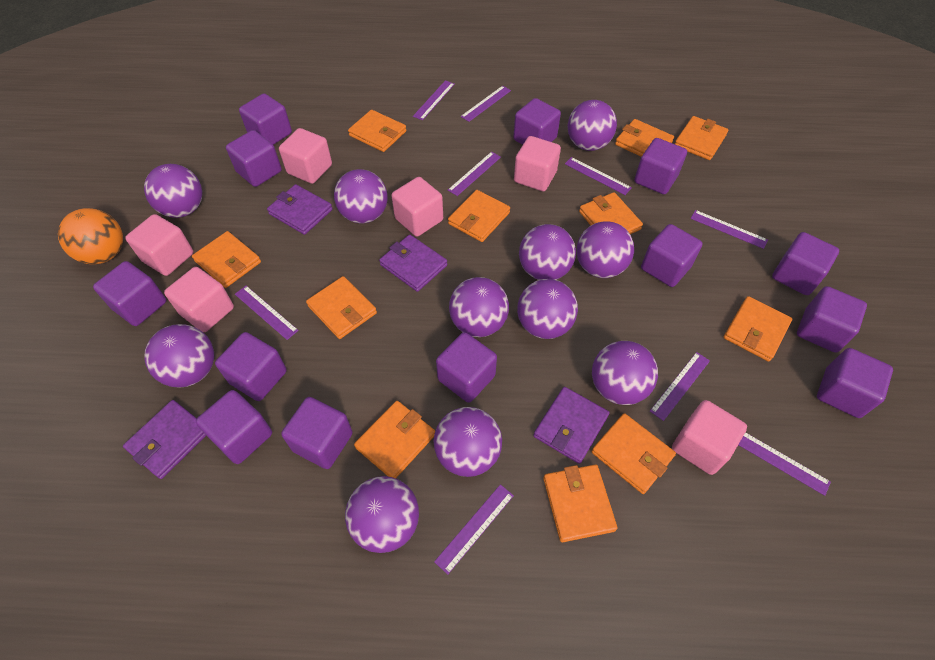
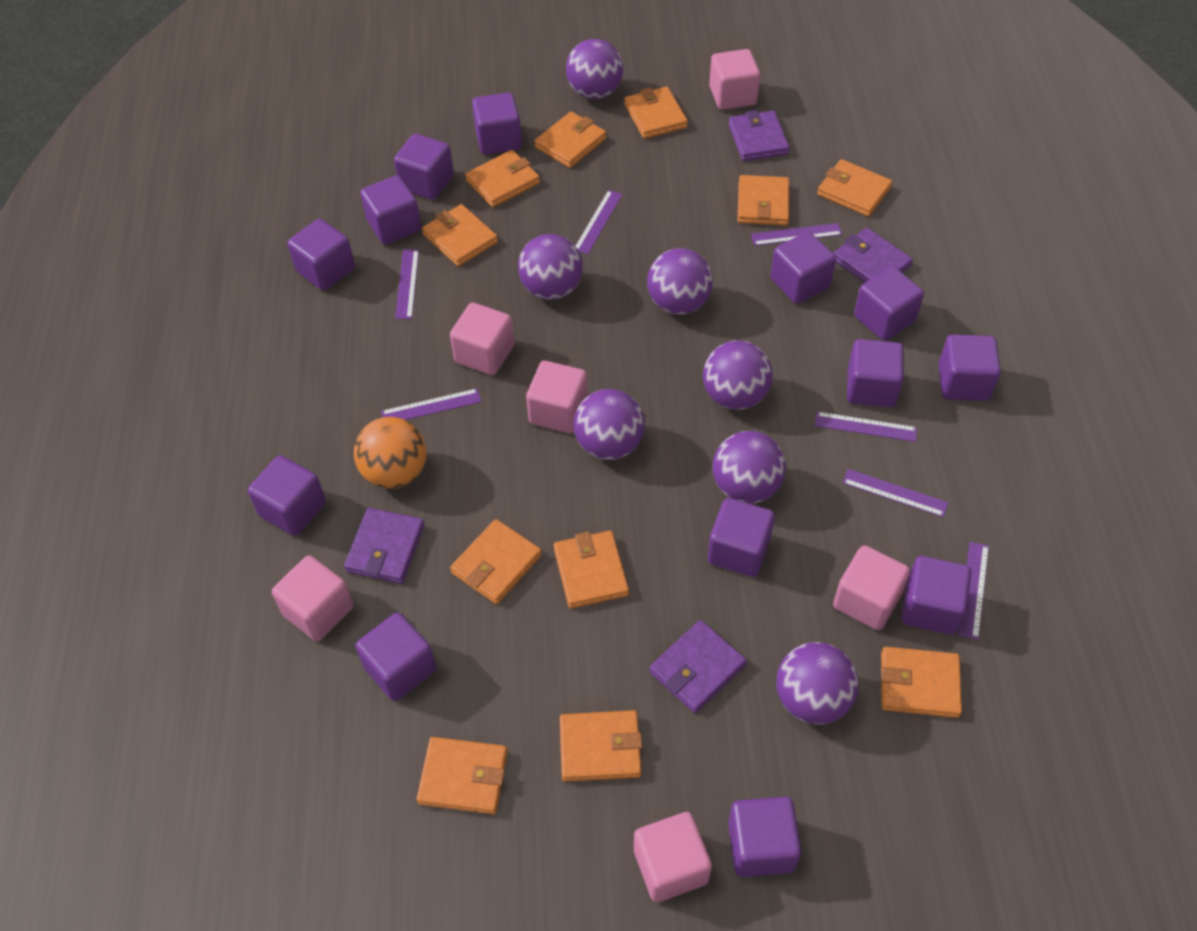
purple ball: [144,164,202,218] [144,324,214,388] [334,169,388,223] [345,476,419,553] [434,407,502,477] [449,277,509,337] [517,279,578,339] [519,224,576,280] [567,100,617,151] [577,221,634,278] [592,341,658,405] = 11 -> [518,234,583,300] [566,39,623,99] [574,389,645,460] [647,248,713,315] [703,340,773,410] [713,431,786,504] [776,642,859,724] = 7
purple ruler: [235,286,299,340] [413,80,455,120] [434,484,514,575] [448,152,501,196] [461,86,511,122] [565,157,632,195] [650,352,710,421] [691,210,768,249] [738,432,831,496] = 9 -> [381,388,481,420] [395,249,419,319] [576,190,623,254] [751,223,842,246] [815,412,917,442] [842,469,948,517] [958,542,989,640] = 7

